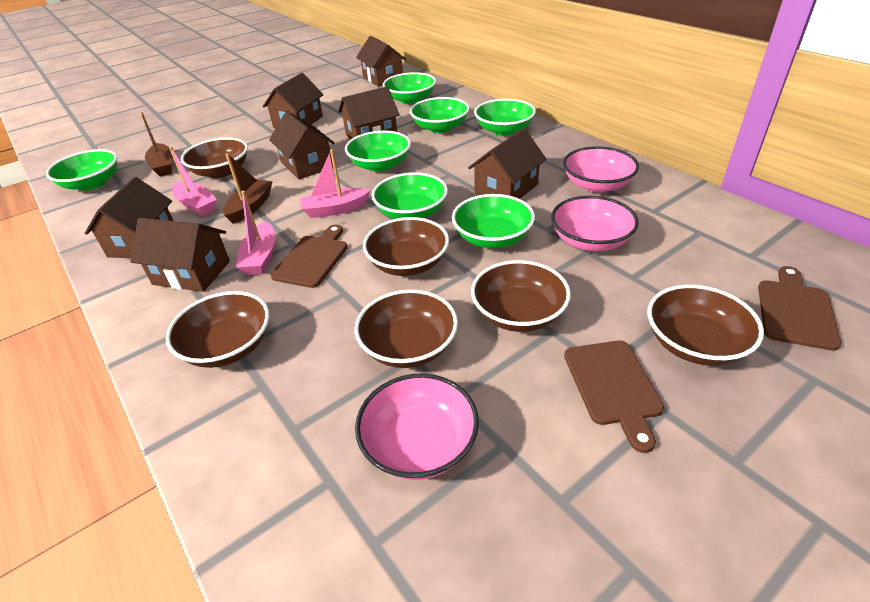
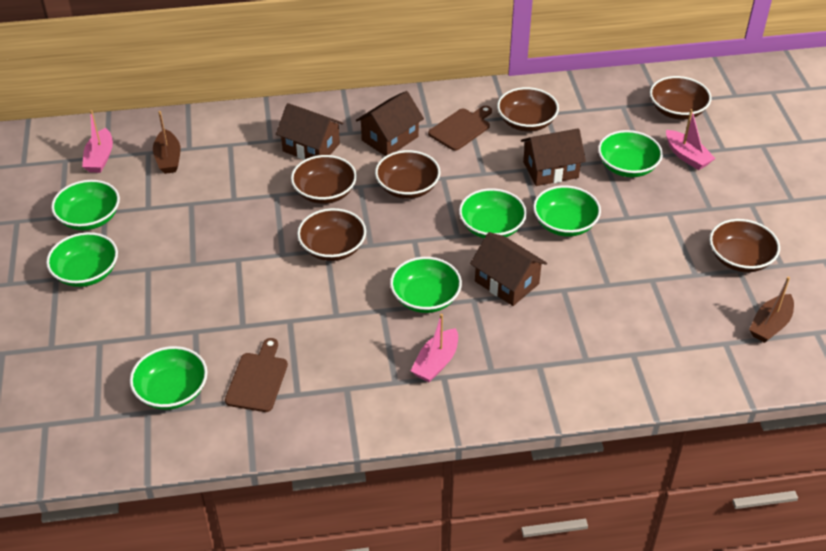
brown cutting board: [270,225,348,288] [564,340,664,453] [758,266,841,351] = 3 -> [225,338,288,412] [428,106,492,151] = 2
brown house: [85,177,173,258] [130,218,230,292] [262,73,324,128] [269,111,335,180] [338,87,400,140] [356,36,406,86] [468,128,546,199] = 7 -> [276,103,343,160] [356,91,424,156] [470,232,547,306] [521,128,586,186] = 4
pink bowl: [355,373,479,480] [551,196,639,252] [563,146,639,193] = 3 -> none = 0

